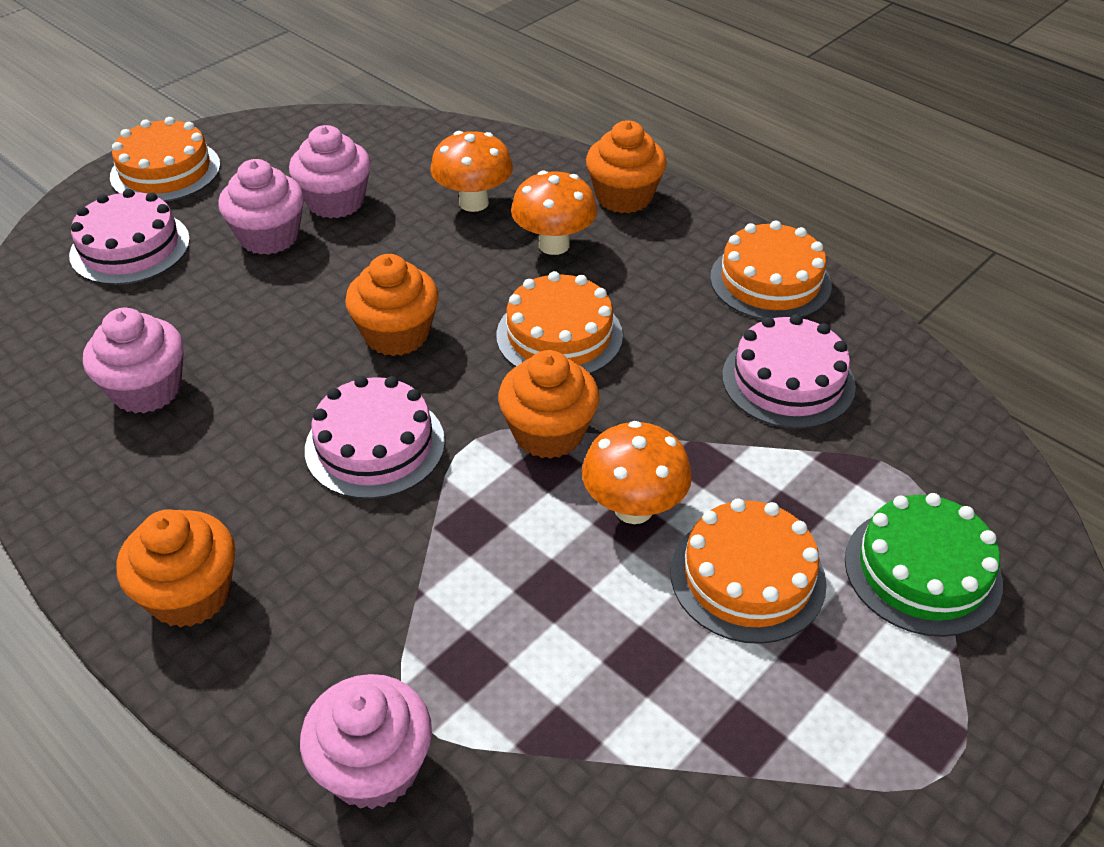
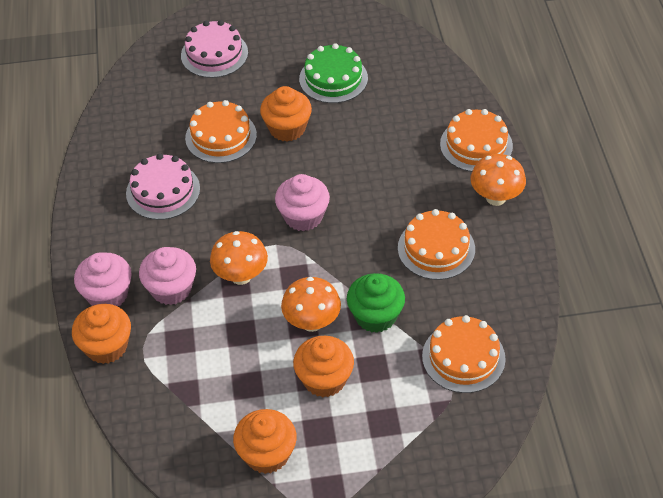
green cupcake: none = 0 -> [347,273,405,333] = 1
pink cake: [69,189,190,285] [305,376,445,499] [722,314,856,429] = 3 -> [126,153,200,220] [181,20,248,78] = 2
pink cupcake: [83,308,184,414] [218,159,304,255] [289,125,371,218] [300,674,432,809] = 4 -> [74,253,132,306] [139,247,196,305] [275,174,330,231] = 3

